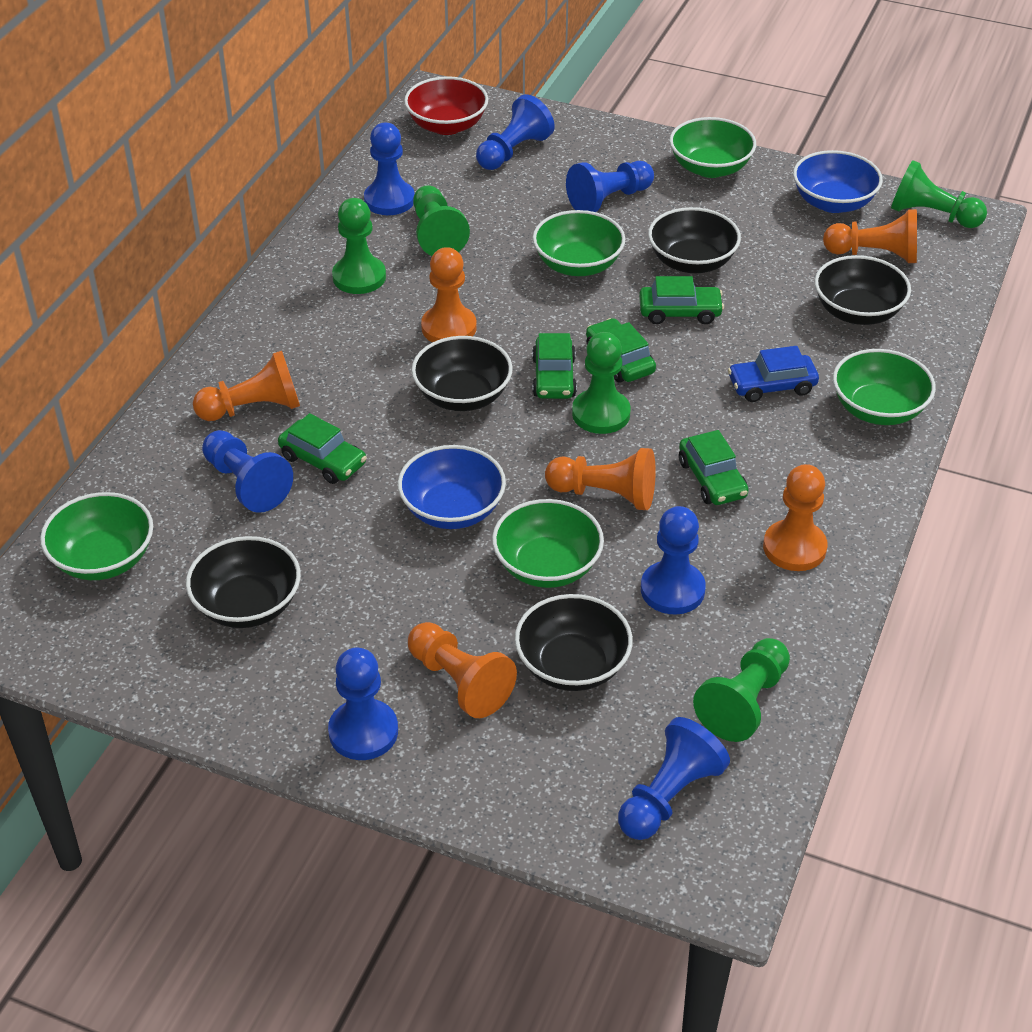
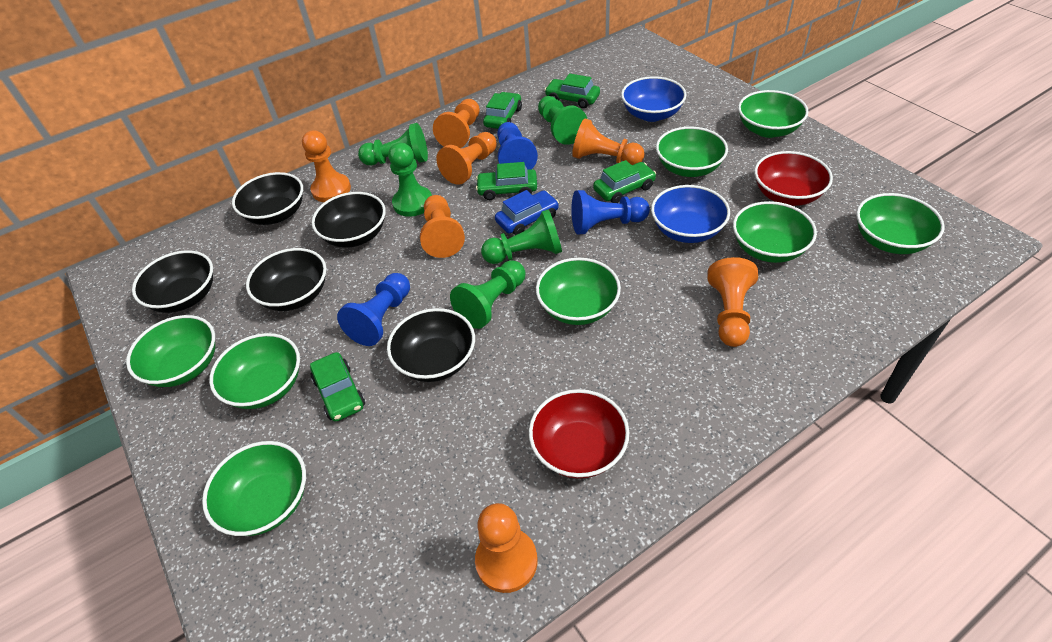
blue pawn: [202,430,293,513] [328,648,398,760] [364,123,415,215] [476,94,555,170] [566,161,654,212] [618,717,730,840] [641,506,706,615] = 7 -> [337,273,410,346] [497,122,538,170] [571,190,650,234] = 3
green bowl: [40,492,153,580] [492,499,604,588] [533,210,625,276] [670,117,756,178] [833,349,936,425] = 5 -> [126,315,215,387] [202,441,306,536] [209,333,300,409] [536,258,621,325] [656,127,728,177] [733,201,817,263] [738,90,809,138] [856,193,945,254] = 8
orange pawn: [193,351,300,421] [408,622,517,718] [421,247,477,342] [545,448,656,510] [763,464,827,571] [823,209,917,263] = 6 -> [302,130,351,202] [420,195,465,258] [433,99,480,148] [436,132,497,185] [475,503,538,593] [572,119,645,165] [707,257,758,347] = 7
red bowl: [404,76,488,135] = 1 -> [529,389,629,479] [754,151,833,206] = 2

